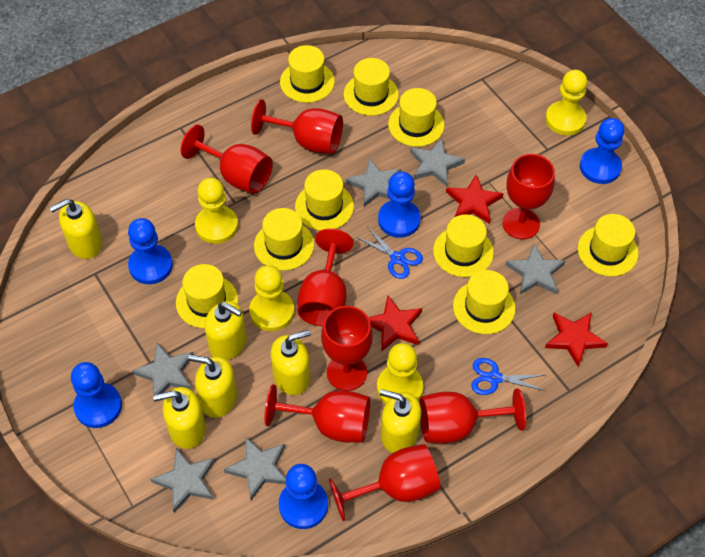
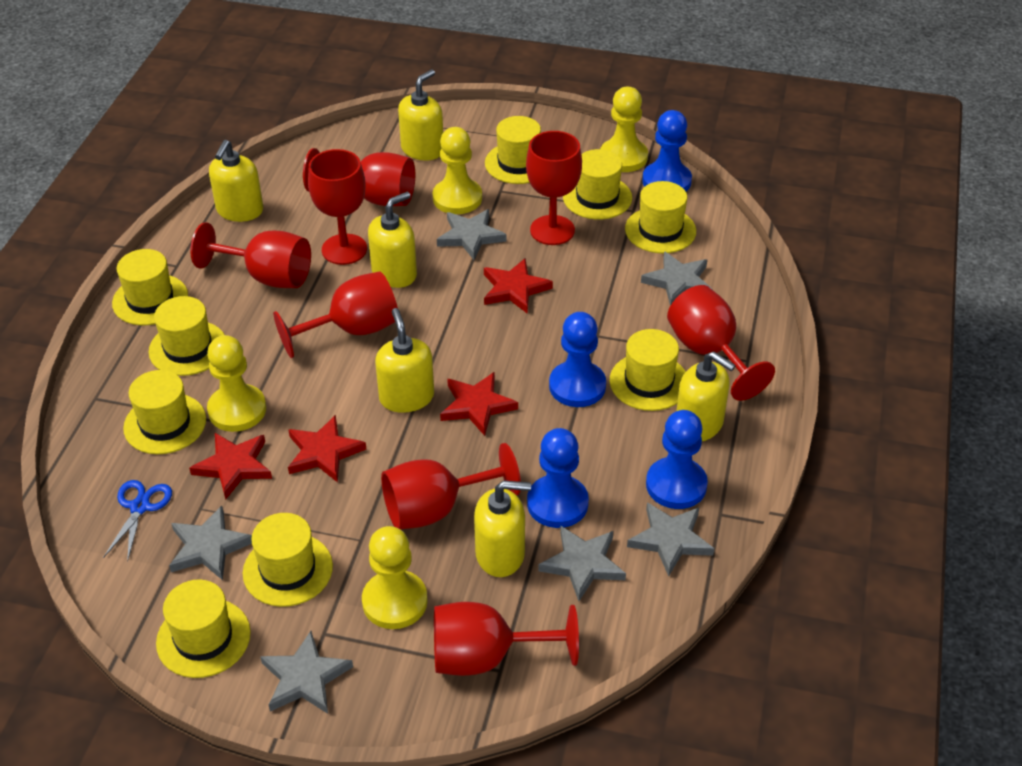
blue pawn: [71,362,122,428] [128,218,173,284] [279,464,328,529] [378,172,421,238] [580,118,624,184] = 5 -> [527,428,589,528] [549,312,606,407] [642,110,692,192] [646,410,708,509] = 4
blue scissors: [356,227,423,279] [471,358,546,395] = 2 -> [103,480,172,562] = 1
red star: [368,296,422,352] [446,175,504,224] [545,313,608,367] = 3 -> [189,433,272,499] [288,415,366,483] [440,372,518,436] [484,258,553,314] = 4

